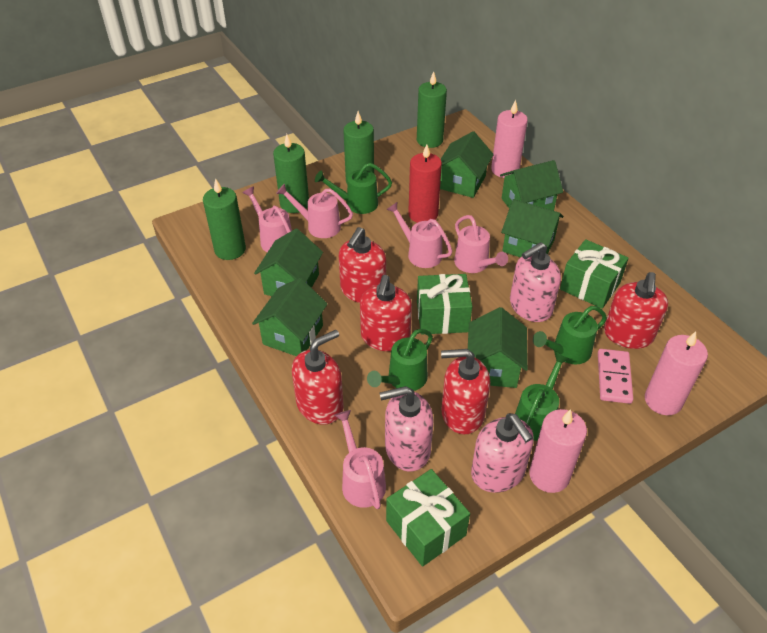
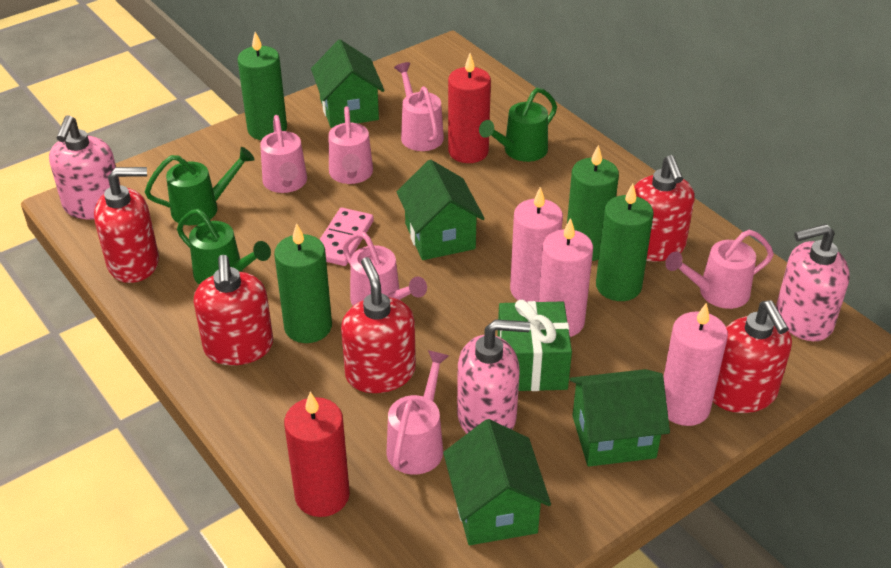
green gift: [386,469,470,567] [417,274,472,334] [560,239,629,309] = 3 -> [498,300,572,391] = 1
green house: [252,278,328,356] [254,229,323,296] [440,131,494,198] [468,307,528,388] [500,160,563,211] [501,199,563,257] = 6 -> [311,40,385,128] [397,160,485,260] [443,419,551,545] [569,369,670,466] = 4
green watering can: [315,163,392,214] [367,329,433,391] [515,352,570,441] [533,306,607,364] = 4 -> [145,147,255,225] [177,209,271,285] [479,88,557,162] = 3
pink watering can: [243,186,292,252] [276,184,353,238] [335,410,386,509] [386,202,452,268] [454,215,508,273] = 5 -> [260,115,307,193] [329,106,373,184] [343,232,427,305] [386,350,449,475] [394,62,444,151] [665,230,774,309] = 6
red candle: [408,144,442,223] = 1 -> [284,392,350,517] [448,53,491,163] = 2

